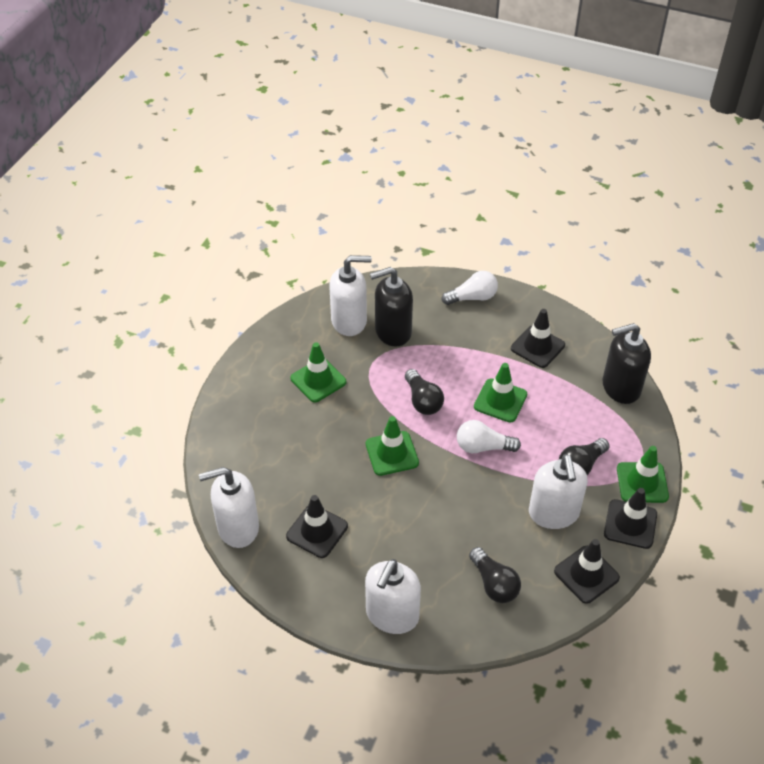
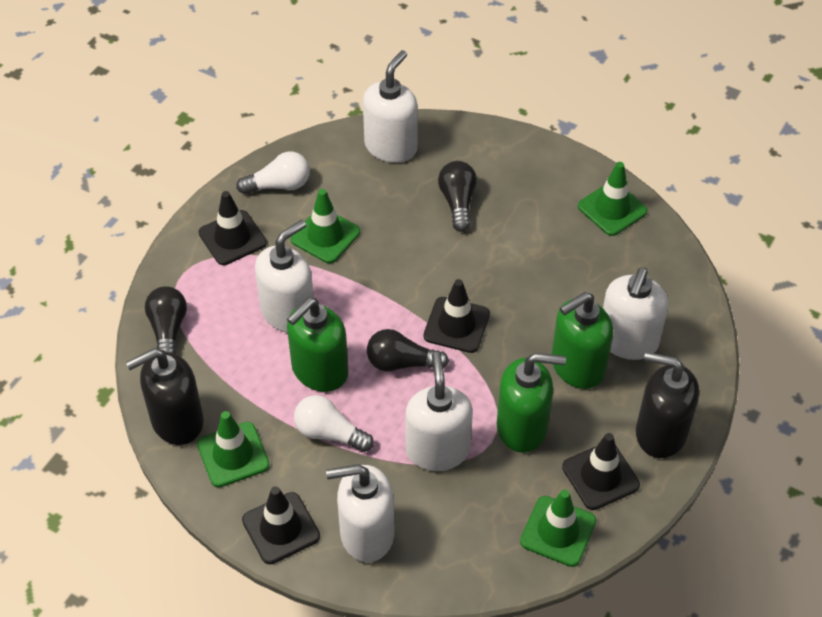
green soap dispenser: none = 0 -> [287,298,348,392] [497,353,566,453] [552,292,613,389] = 3
white soap dispenser: [199,467,259,548] [330,255,372,336] [365,559,421,634] [529,454,588,529] = 4 -> [255,220,314,333] [326,464,394,562] [363,50,418,163] [405,352,473,471] [603,267,669,360] = 5

